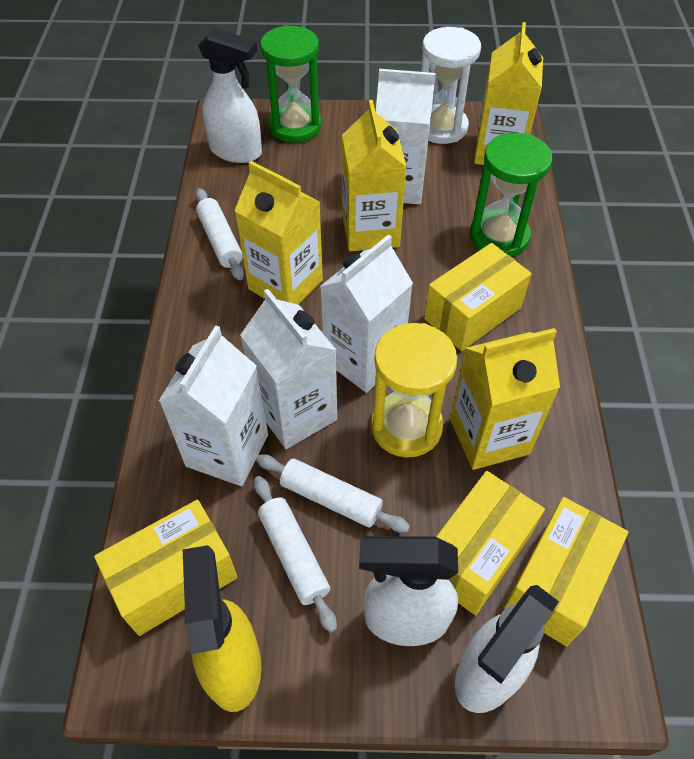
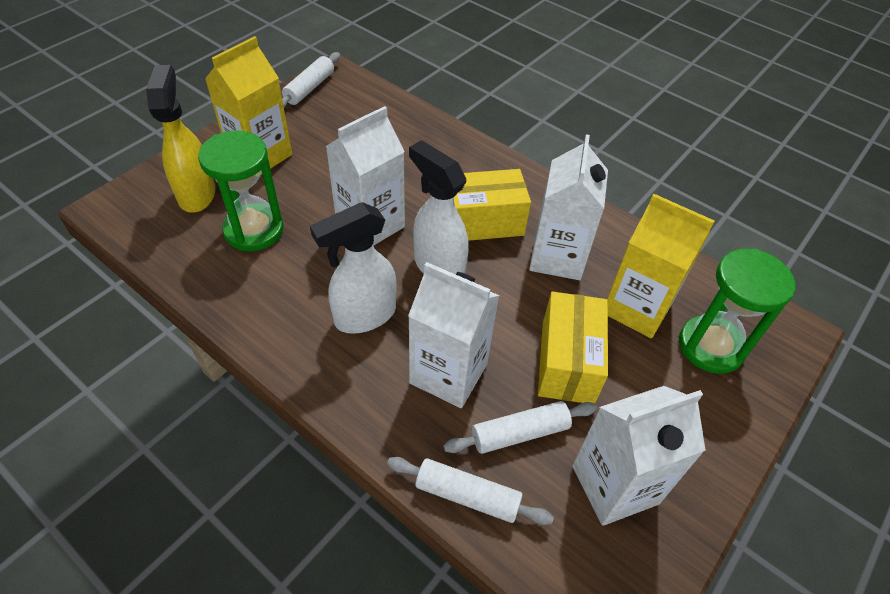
white hourglass: [421,27,481,144] = 1 -> none = 0
white spray bottle: [198,28,262,163] [359,536,458,646] [455,585,559,713] = 3 -> [310,202,396,334] [409,140,469,274] = 2
yellow box: [94,500,238,636] [424,243,532,351] [436,471,545,615] [504,497,628,646] = 4 -> [454,169,531,241] [538,292,608,403] = 2
yellow carton: [234,161,323,305] [342,100,407,251] [450,328,560,470] [474,22,543,165] = 4 -> [205,36,292,175] [607,194,714,338] = 2
yellow hourglass: [371,323,457,458] = 1 -> none = 0

